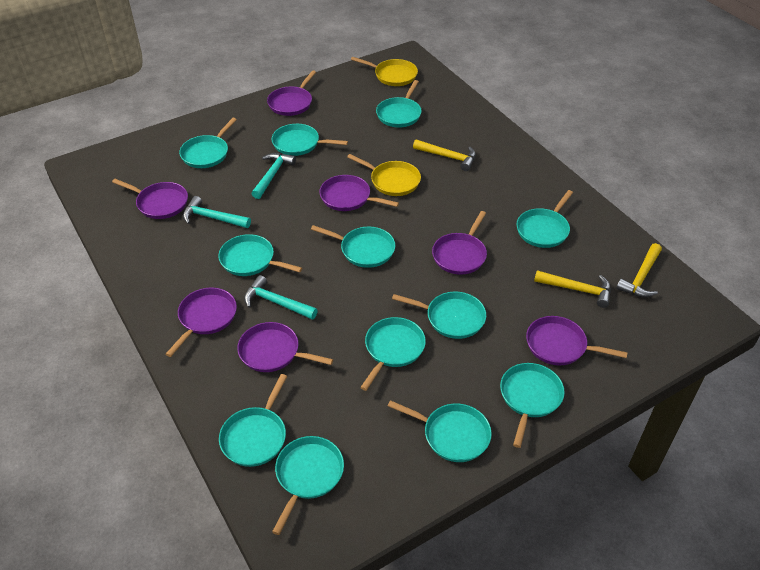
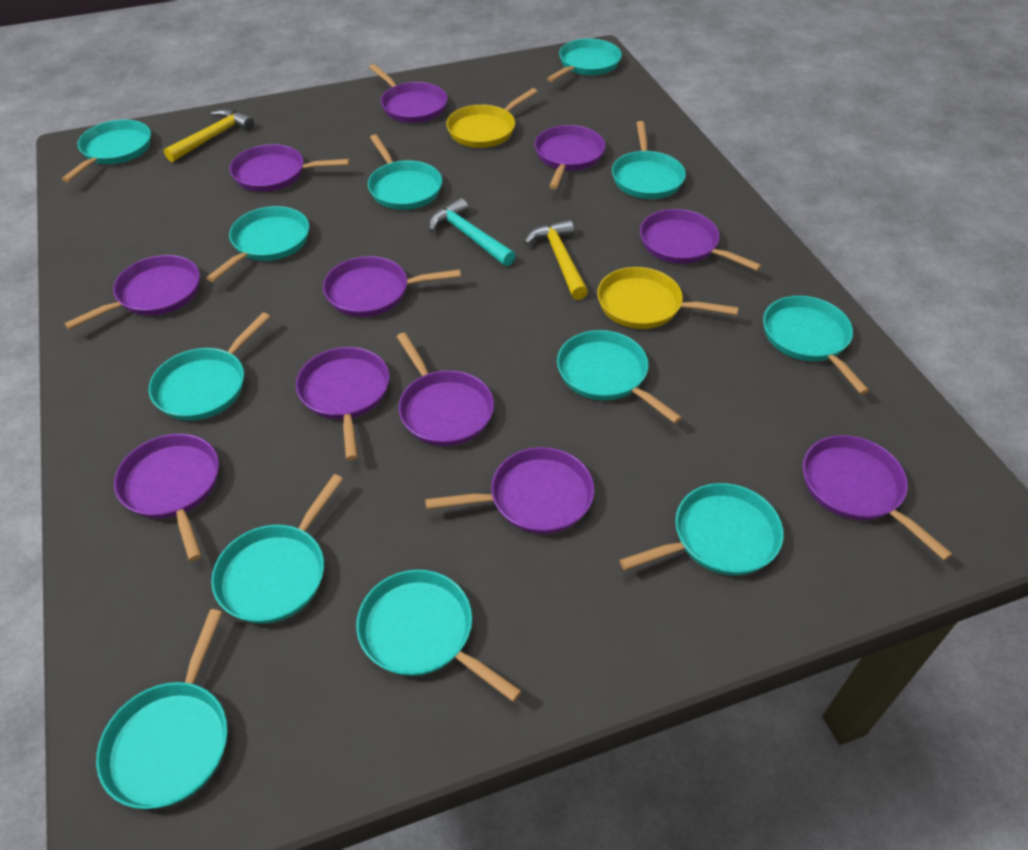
purple pan: [112,179,188,219] [166,288,237,357] [237,322,333,372] [267,70,316,116] [319,175,399,211] [432,211,487,275] [526,316,628,365] = 7 -> [64,255,200,330] [114,434,219,561] [230,144,350,192] [296,347,390,460] [323,256,461,317] [369,64,448,123] [397,332,494,446] [425,447,594,534] [534,125,605,189] [640,209,762,271] [803,435,952,560] = 11
turquoise hammer: [183,196,251,228] [244,275,318,320] [252,153,296,199] = 3 -> [429,198,516,266] = 1
yellow hammer: [413,139,476,171] [534,270,611,308] [616,243,662,298] = 3 -> [164,109,254,162] [524,220,588,300] = 2

